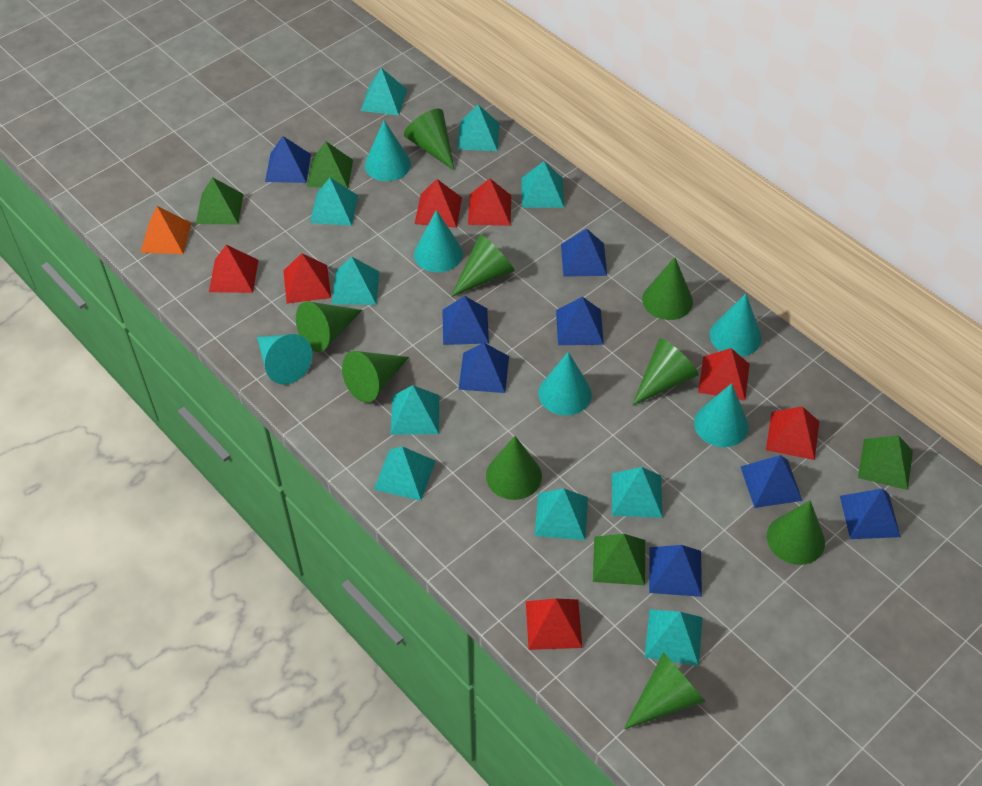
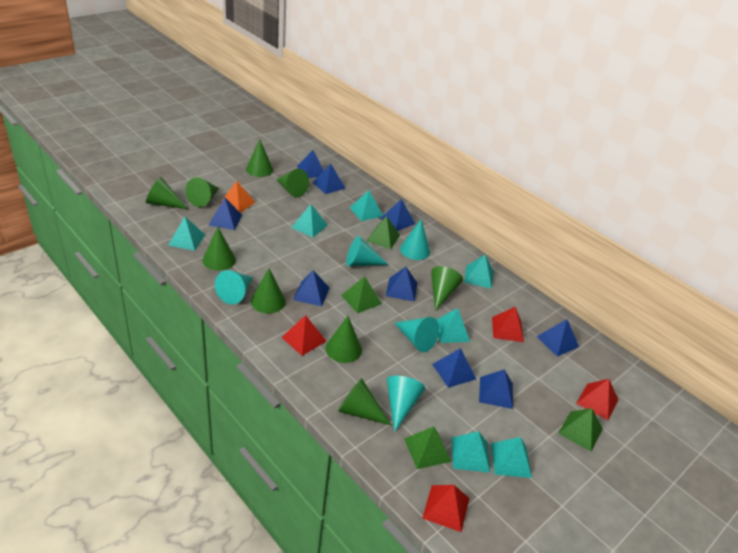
blue pyramid: [265,136,311,183] [442,296,489,345] [458,343,509,393] [556,297,604,345] [561,228,607,277] [649,545,702,597] [741,455,803,508] [840,488,901,539] = 8 -> [208,197,242,230] [293,270,330,306] [297,150,324,178] [313,164,346,194] [380,199,415,231] [386,267,417,302] [432,348,476,388] [479,369,513,409] [536,319,579,357] = 9
red pyramid: [209,245,258,293] [283,253,331,304] [415,179,462,228] [468,178,511,226] [526,599,582,650] [698,348,750,401] [766,406,819,460] = 7 -> [281,315,326,356] [422,485,469,532] [492,307,524,342] [576,379,618,420] = 4
turquoise cone: [257,334,312,385] [365,120,411,181] [414,210,463,272] [538,352,592,416] [694,383,749,447] [710,294,762,357] = 6 -> [215,270,253,304] [346,236,389,266] [387,376,425,432] [395,317,439,352] [400,219,430,260] = 5
turquoise pyramid: [310,178,358,226] [332,257,379,305] [360,68,407,115] [374,446,435,501] [391,385,439,435] [457,104,500,151] [521,161,564,208] [534,489,588,540] [612,467,663,518] [645,609,703,666] = 10 -> [168,217,205,251] [291,204,328,237] [350,190,383,221] [436,308,470,343] [452,431,490,473] [464,255,494,289] [491,437,532,478] = 7

